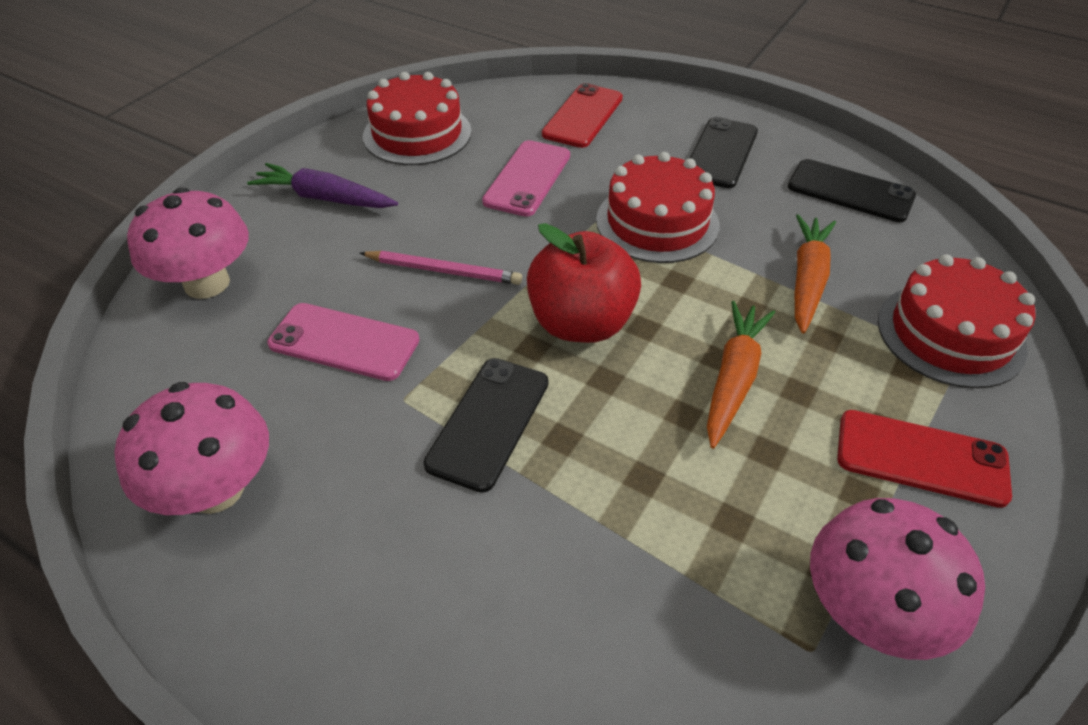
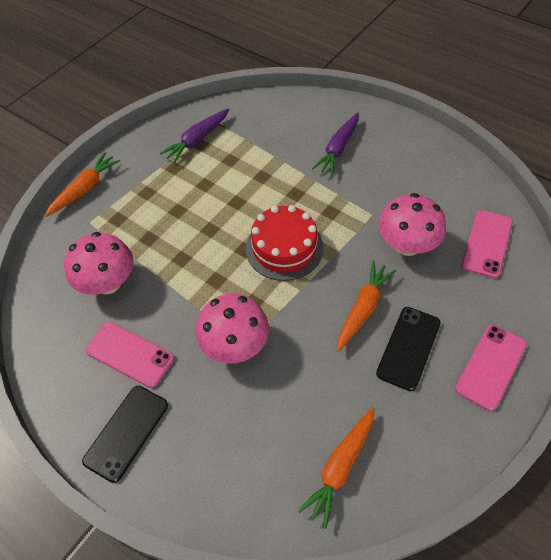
black phone: [424,358,548,493] [690,117,758,188] [788,159,916,222] = 3 -> [82,386,168,483] [376,307,441,391] = 2
orange carrot: [707,301,775,449] [795,214,836,334] = 2 -> [45,152,120,217] [298,407,374,529] [337,261,396,352] = 3
pink pencil: [360,251,522,285] = 1 -> none = 0
pink phone: [267,303,419,381] [482,140,570,217] = 2 -> [85,322,174,388] [455,324,527,411] [461,210,513,278] = 3
purple carrot: [247,163,398,208] = 1 -> [160,108,229,163] [312,112,359,175] = 2
red apple: [527,223,641,343] = 1 -> none = 0
red cake: [363,72,472,165] [596,152,719,263] [878,254,1036,388] = 3 -> [246,205,324,281] = 1
red phone: [542,83,623,148] [837,410,1012,508] = 2 -> none = 0

